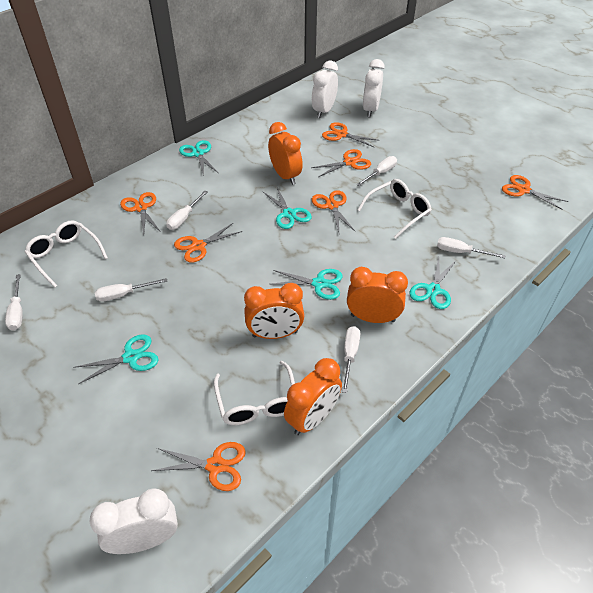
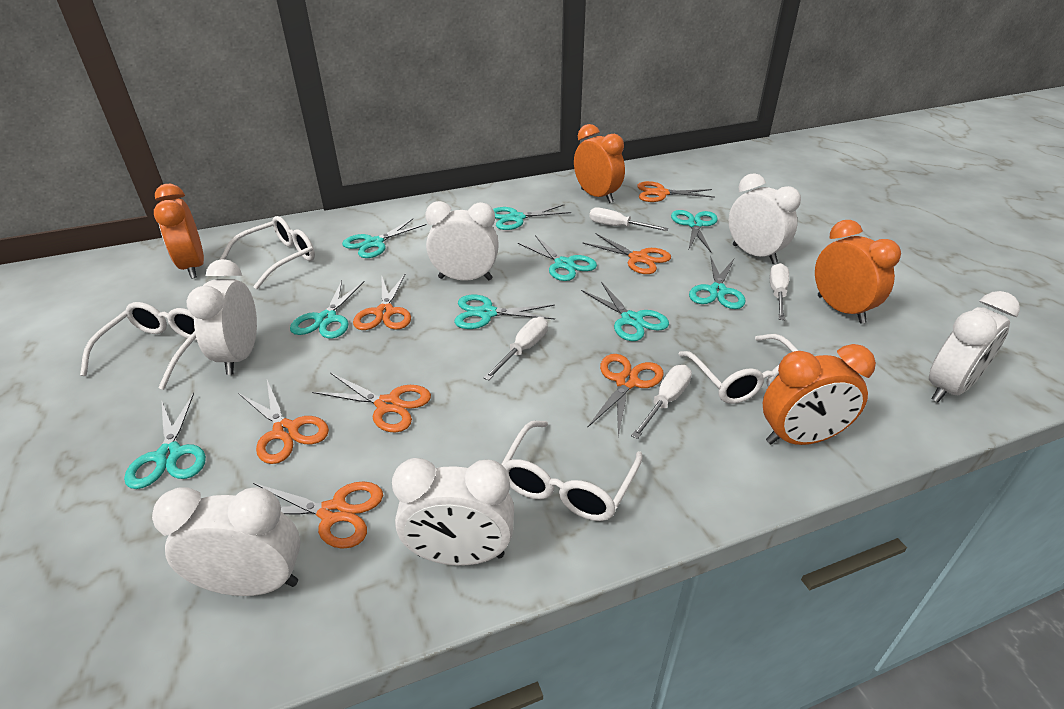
turquoise scissors: [73,334,159,384] [179,140,218,176] [262,187,312,229] [272,269,343,300] [410,257,456,309] = 5 -> [124,393,206,489] [290,280,365,339] [342,219,426,258] [454,295,555,329] [493,204,572,230] [518,235,597,281] [581,282,669,341] [671,210,718,252] [689,256,745,309] = 9
white clock: [90,488,178,554] [312,61,338,118] [363,59,385,117] = 3 -> [152,487,300,596] [187,259,257,375] [392,458,514,566] [425,201,499,281] [729,173,801,264] [929,291,1020,402] = 6
white glasses: [25,220,108,288] [214,361,295,425] [358,179,432,239] = 3 -> [80,302,197,390] [220,216,315,289] [501,421,643,521] [679,334,798,404] = 4
white screwdriver: [5,274,23,331] [95,278,167,302] [166,191,207,230] [342,326,360,393] [356,156,397,186] [437,237,506,258] = 6 -> [484,317,548,380] [589,207,668,231] [631,365,692,439] [770,263,789,320] = 4

